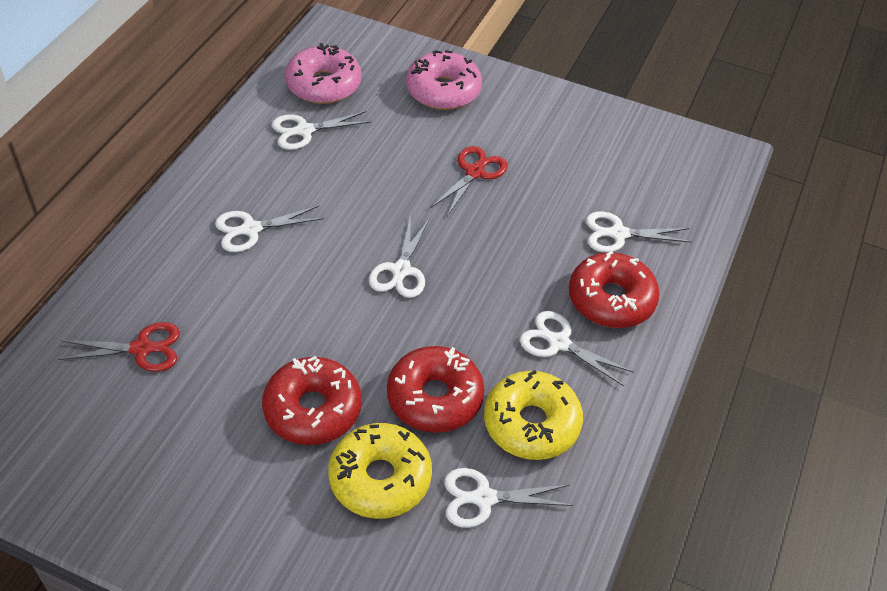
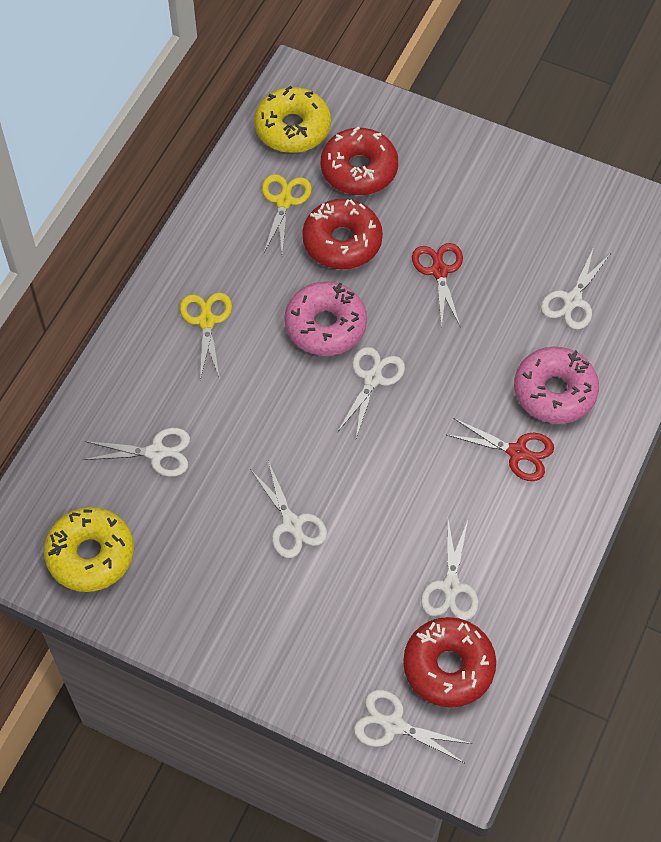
yellow scissors: none = 0 -> [180,293,232,380] [262,174,312,253] = 2

